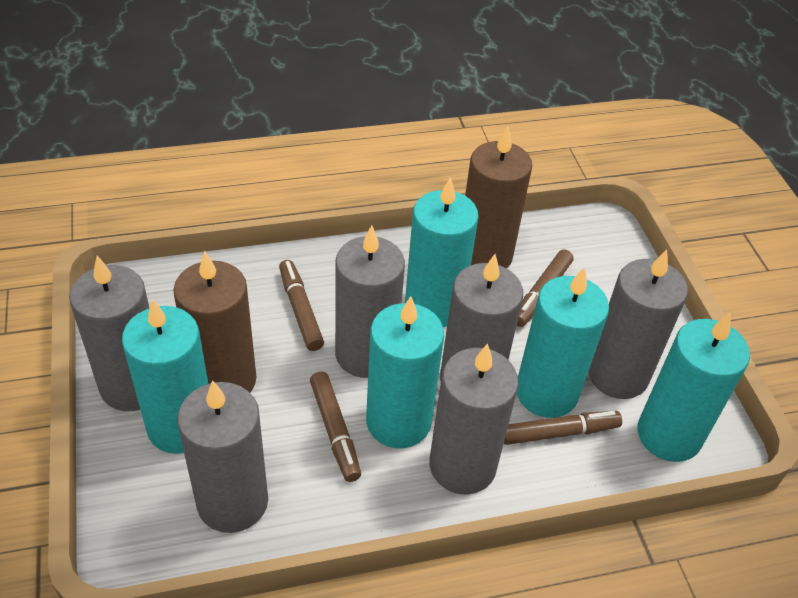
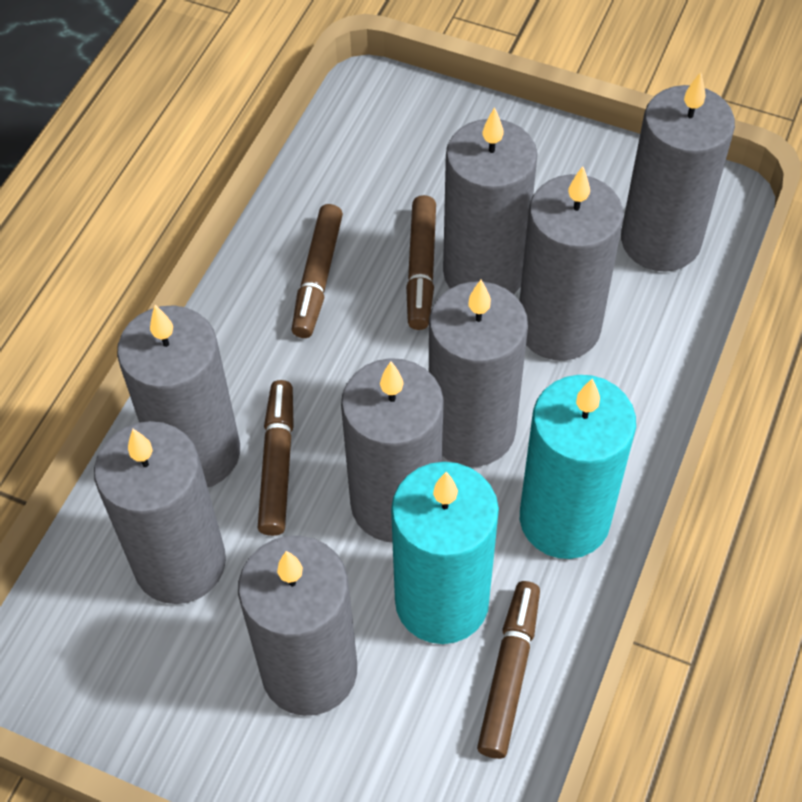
brown candle: [173,251,256,392] [465,126,532,269] = 2 -> none = 0
grey candle: [69,256,149,411] [177,380,268,533] [335,225,405,378] [429,343,519,495] [440,254,523,381] [588,249,688,399] = 6 -> [94,421,226,604] [117,305,240,487] [238,536,357,716] [341,358,444,542] [429,280,528,467] [443,107,538,294] [519,166,623,361] [621,72,735,272] = 8
turquoise candle: [122,299,208,454] [366,296,444,448] [405,177,479,327] [517,267,609,418] [638,313,750,462] = 5 -> [391,462,499,644] [520,375,636,559] = 2

